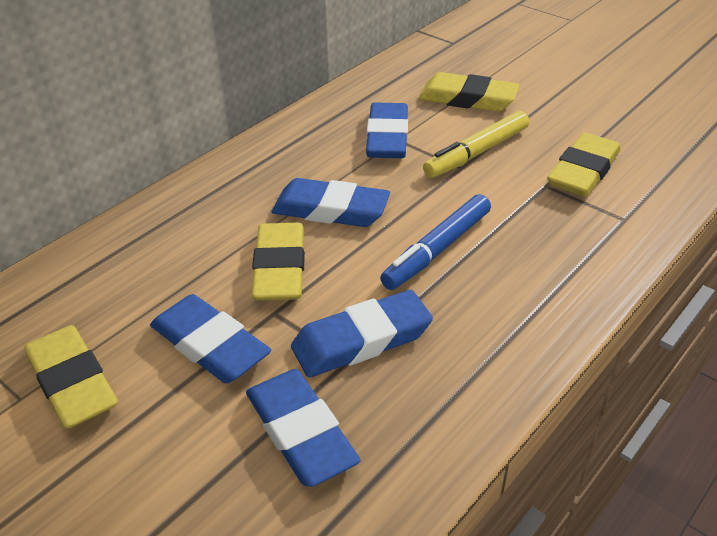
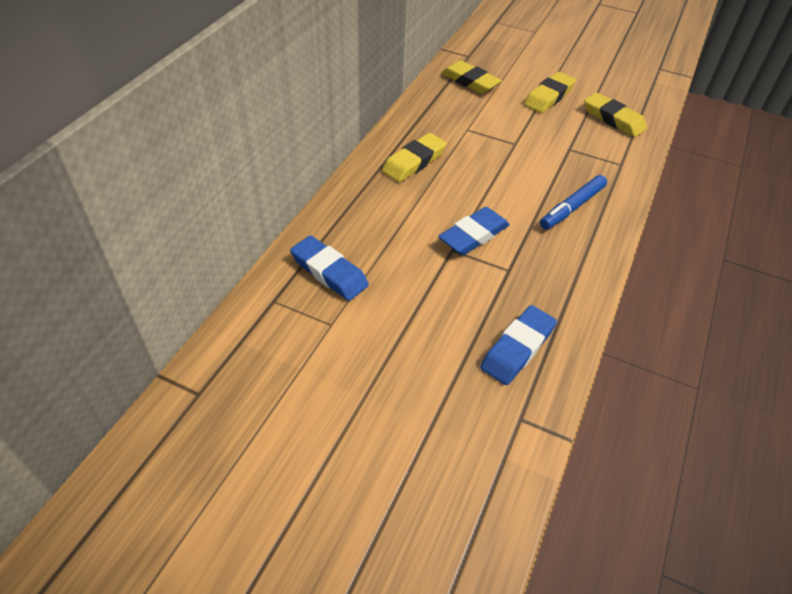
blue eraser: [150,294,271,384] [246,369,361,487] [272,178,390,227] [291,290,433,377] [366,103,408,158] = 5 -> [290,235,369,301] [438,207,510,255] [480,305,557,385] = 3
yellow marker: [423,111,529,178] = 1 -> none = 0

